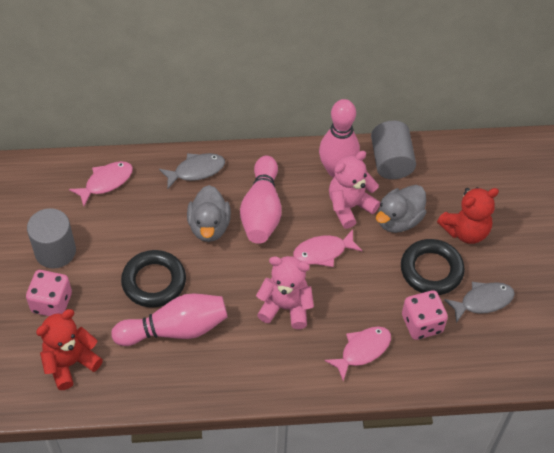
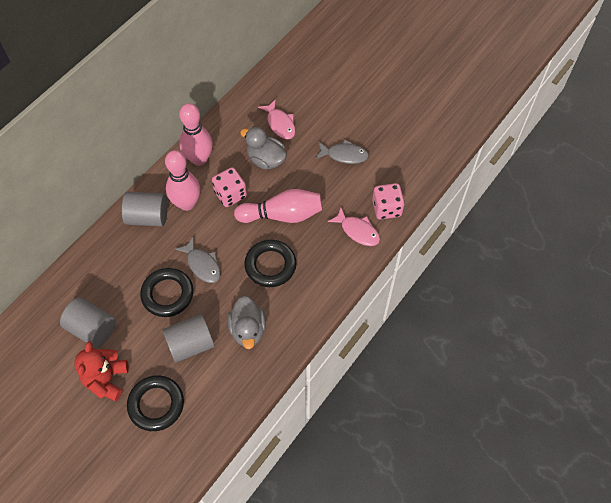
black ring: [121,250,186,308] [401,239,465,295] = 2 -> [127,375,184,431] [140,268,194,317] [244,240,297,287] = 3
grey cylinder: [27,208,76,269] [371,121,416,179] = 2 -> [60,297,116,348] [122,192,168,227] [163,314,215,363] = 3
pink fish: [69,161,133,206] [293,229,363,267] [324,326,391,381] = 3 -> [258,99,295,139] [328,208,380,246] = 2
pink teddy bear: [256,256,314,329] [329,151,380,229] = 2 -> none = 0
red teddy bear: [36,309,103,390] [437,187,499,244] = 2 -> [74,341,129,401] = 1

